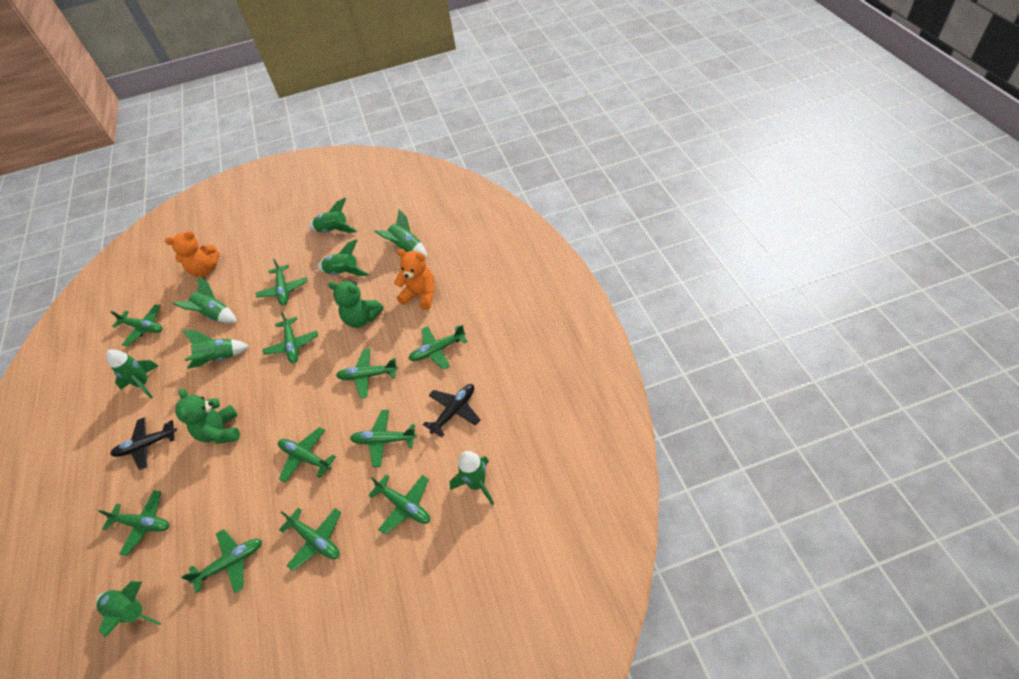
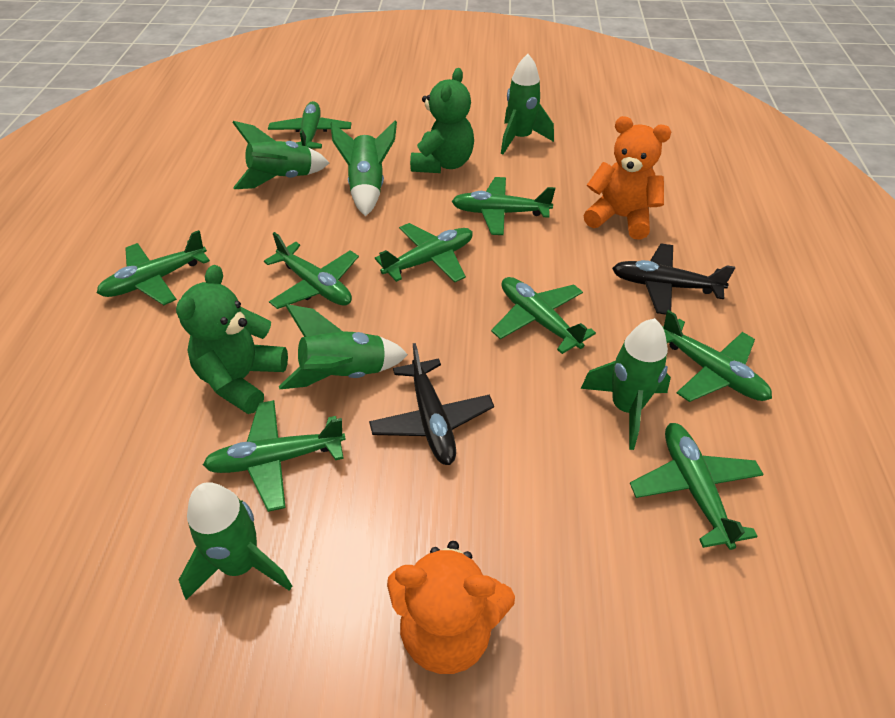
green plane: [98,490,169,556] [110,304,163,346] [181,529,262,593] [256,259,307,306] [263,311,318,363] [278,427,336,483] [279,507,341,571] [336,348,398,398] [350,410,417,467] [368,475,430,535] [409,325,468,370] = 11 -> [97,230,210,305] [203,400,346,512] [264,232,359,309] [268,101,351,149] [375,223,473,282] [452,177,555,235] [491,277,596,354] [630,423,764,550] [662,310,772,402] = 9
green rocket: [96,581,161,637] [106,349,158,399] [173,276,237,323] [182,330,249,369] [309,198,358,233] [317,240,369,276] [374,209,428,258] [449,451,494,505] = 8 -> [179,482,292,600] [233,121,329,189] [279,304,408,390] [330,121,397,216] [501,54,554,154] [581,318,671,450] = 6

